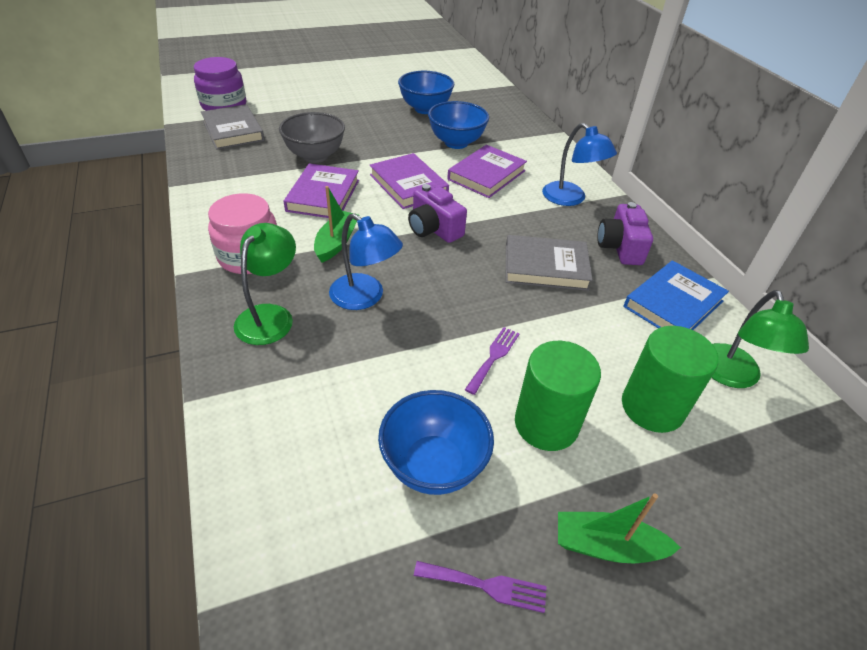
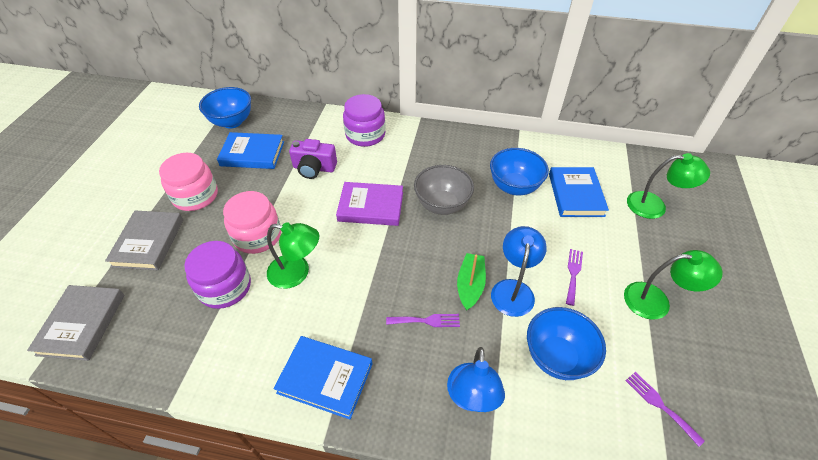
blue book: [624,260,729,330] = 1 -> [217,132,284,169] [273,336,372,419] [549,167,609,217] = 3
green boat: [314,186,359,262] [558,493,681,563] = 2 -> [457,253,486,311] = 1
green cylinder: [515,341,601,451] [622,326,719,433] = 2 -> none = 0
green lamp: [234,223,296,345] [711,290,809,388] = 2 -> [267,222,319,289] [624,250,723,320] [627,153,710,219] = 3
pink jar: [208,193,277,274] = 1 -> [159,153,218,211] [223,191,281,254] = 2
purple book: [283,163,359,218] [370,153,449,209] [447,145,527,198] = 3 -> [336,182,403,226] = 1
purple camera: [408,184,467,243] [597,202,653,265] = 2 -> [289,139,337,179] = 1
purple fork: [414,561,547,613] [465,327,519,395] = 2 -> [386,314,460,327] [566,249,583,306] [625,372,705,447] = 3
purple jar: [194,57,246,111] = 1 -> [184,241,251,309] [343,94,386,147] = 2

